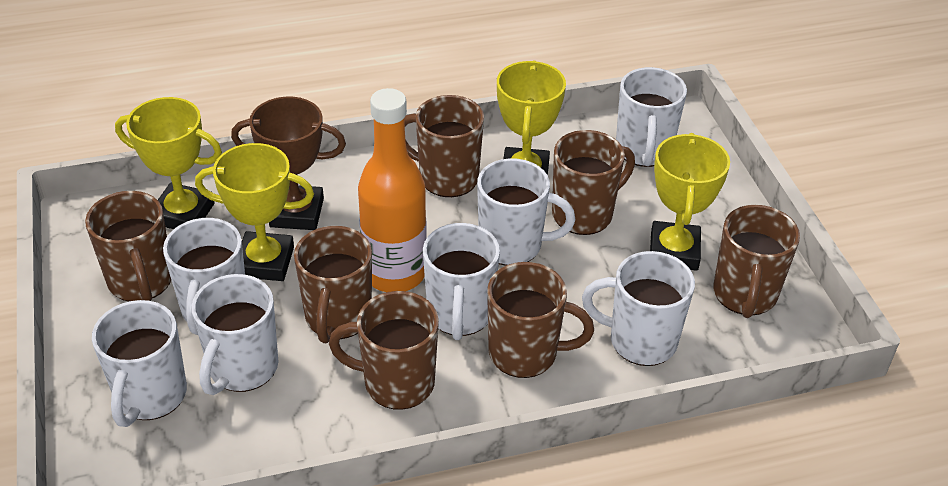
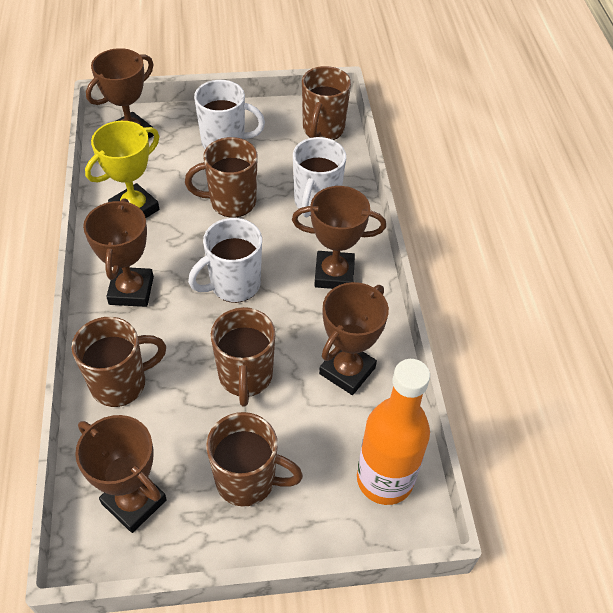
brown mug: [85,191,171,301] [294,226,372,344] [329,291,439,410] [404,95,484,197] [487,262,594,378] [552,130,635,235] [713,205,800,318] = 7 -> [71,317,166,407] [185,137,258,218] [206,412,303,507] [211,307,276,407] [302,66,351,140] = 5
brown trophy: [231,97,346,230] = 1 -> [75,415,167,533] [83,198,154,307] [86,48,154,139] [292,186,386,289] [319,282,389,395] = 5
white mug: [92,300,187,427] [163,218,245,335] [191,274,278,395] [423,223,500,340] [477,158,575,266] [582,251,695,366] [616,67,687,167] = 7 -> [188,218,262,303] [194,80,265,149] [293,137,346,218] = 3
yellow trophy: [115,97,222,229] [195,143,314,281] [497,60,566,175] [650,133,730,271] = 4 -> [85,121,159,218] = 1

